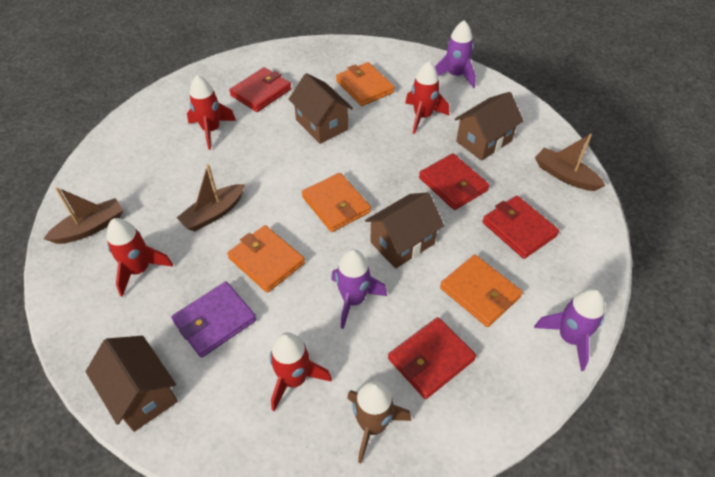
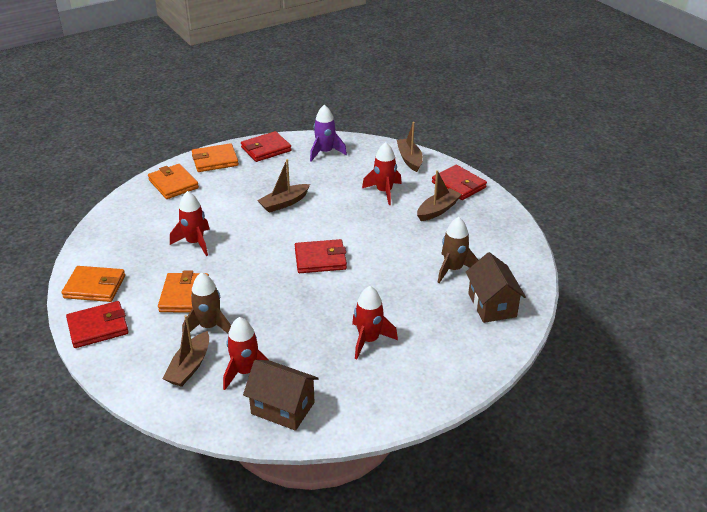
brown boat: [44,187,123,244] [177,164,245,231] [535,134,606,191] = 3 -> [162,315,209,387] [257,159,310,213] [397,122,423,172] [417,170,462,221] = 4
brown house: [86,336,178,432] [288,73,353,144] [365,192,444,269] [455,92,523,161] = 4 -> [243,360,319,431] [466,252,526,323] = 2
brown rocket: [347,381,411,463] = 1 -> [182,272,231,334] [438,217,478,283] = 2
purple rocket: [331,249,387,329] [435,20,476,88] [534,289,605,371] = 3 -> [310,105,347,162] = 1
purple wallet: [171,281,257,358] = 1 -> none = 0

